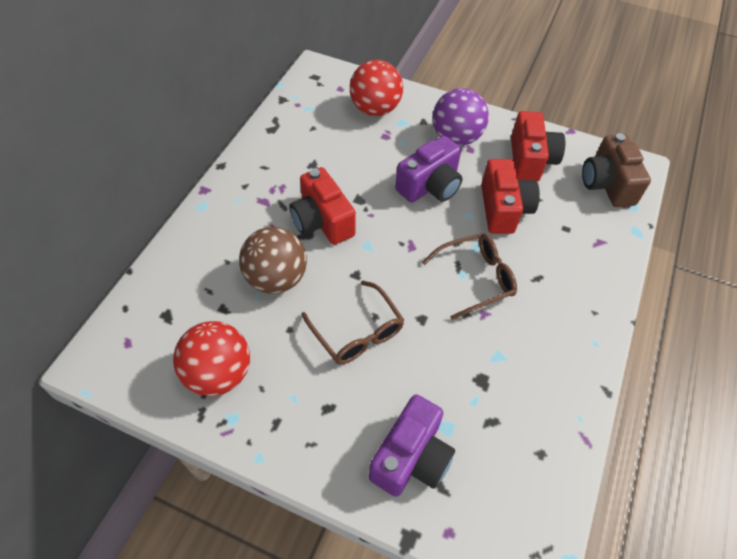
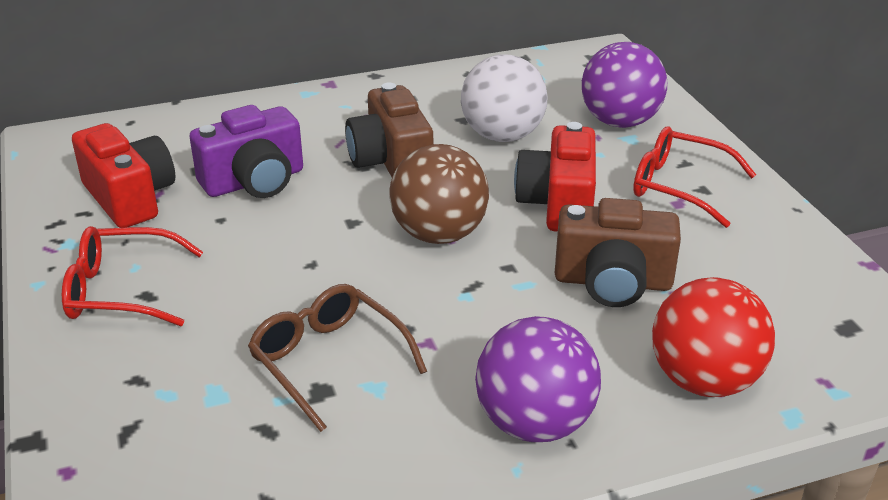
brown camera: [582,133,651,207] = 1 -> [345,82,433,177] [555,198,681,307] = 2
brown glasses: [301,281,404,365] [422,233,517,320] = 2 -> [248,284,427,432] = 1
purple ball: [433,88,489,146] = 1 -> [475,316,601,442] [582,42,667,128] = 2
purple camera: [369,394,455,497] [395,136,463,203] = 2 -> [189,105,303,198] = 1
red ball: [173,321,250,396] [350,60,403,116] = 2 -> [652,277,775,397] = 1
red camera: [289,167,356,245] [481,159,540,234] [511,111,565,182] = 3 -> [72,123,175,228] [514,122,596,232] = 2
red glasses: none = 0 -> [62,226,203,326] [633,126,756,228] = 2
white ball: none = 0 -> [461,55,548,142] = 1

